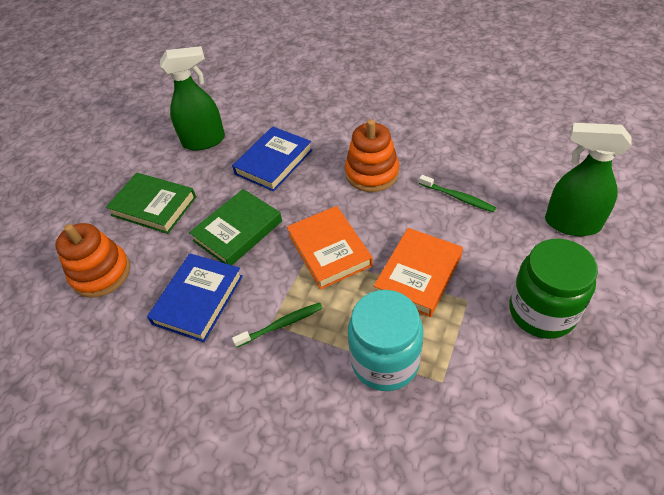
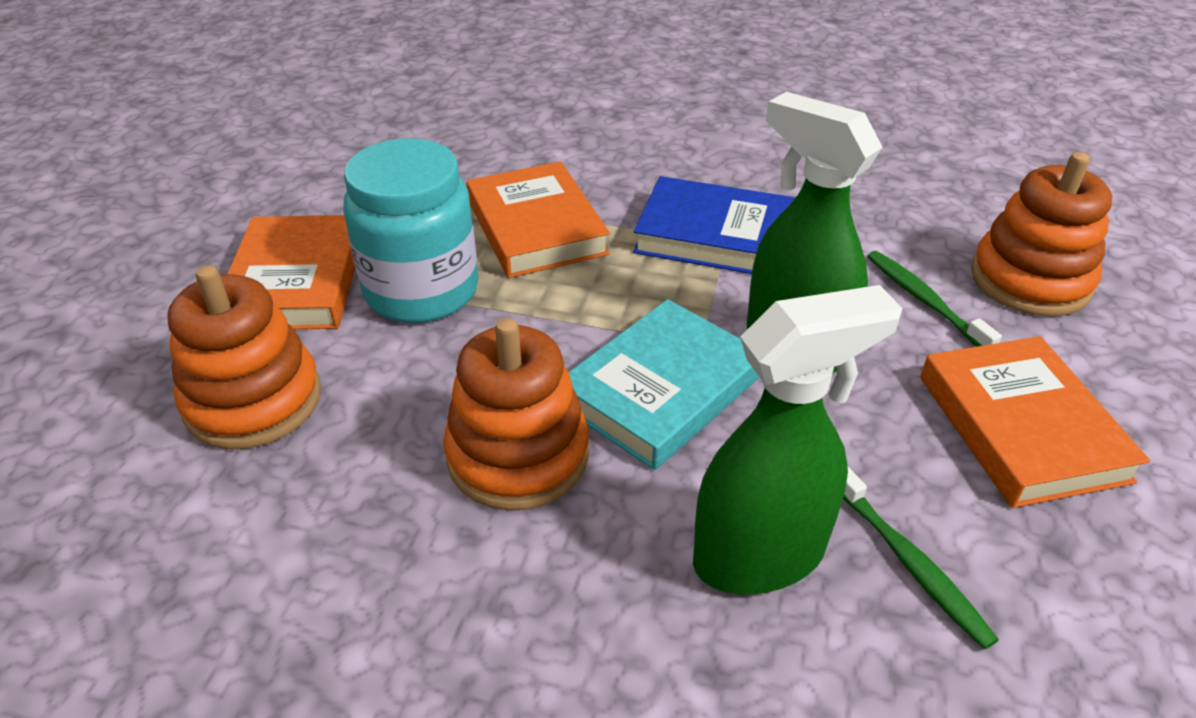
blue book: [147,254,243,342] [232,126,312,192] = 2 -> [633,176,795,274] = 1
green book: [106,173,196,234] [189,189,282,265] = 2 -> none = 0
green jar: [509,239,598,339] = 1 -> none = 0
orange book: [287,206,373,290] [374,228,463,317] = 2 -> [228,215,355,330] [466,161,610,278] [920,336,1150,508] = 3
orange stacking toy: [56,223,130,298] [345,119,399,192] = 2 -> [167,265,321,450] [443,318,589,511] [971,152,1112,317] = 3
turquoise book: none = 0 -> [568,299,760,470] = 1

